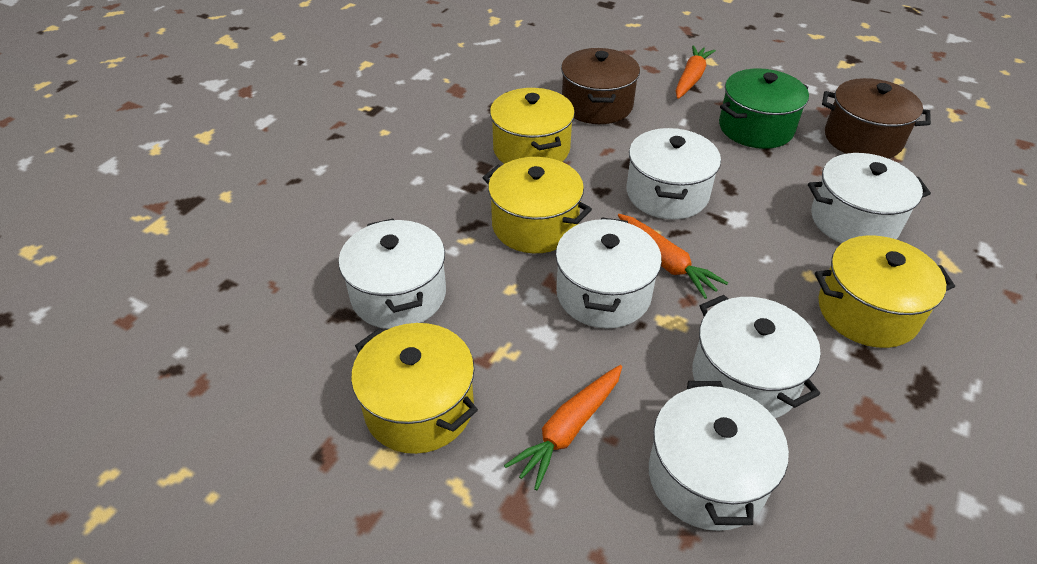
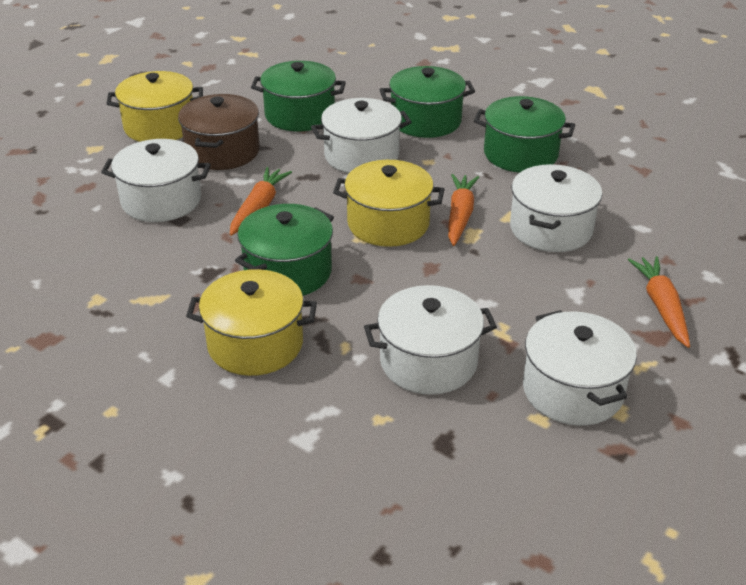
brown pot: [561,48,640,124] [822,78,931,159] = 2 -> [178,94,260,170] = 1
green pot: [719,68,809,149] = 1 -> [235,204,334,296] [251,61,346,131] [380,66,475,138] [474,96,575,173] = 4
white pot: [339,219,446,329] [555,218,662,329] [627,128,721,219] [649,381,789,531] [692,295,821,418] [808,153,931,243] = 6 -> [101,139,211,222] [311,98,412,173] [364,285,497,395] [510,164,602,252] [523,310,637,426] = 5
yellow pot: [351,323,478,454] [482,157,592,253] [490,88,575,164] [815,235,955,348] = 4 -> [106,71,203,142] [186,269,317,376] [333,160,445,247] = 3

